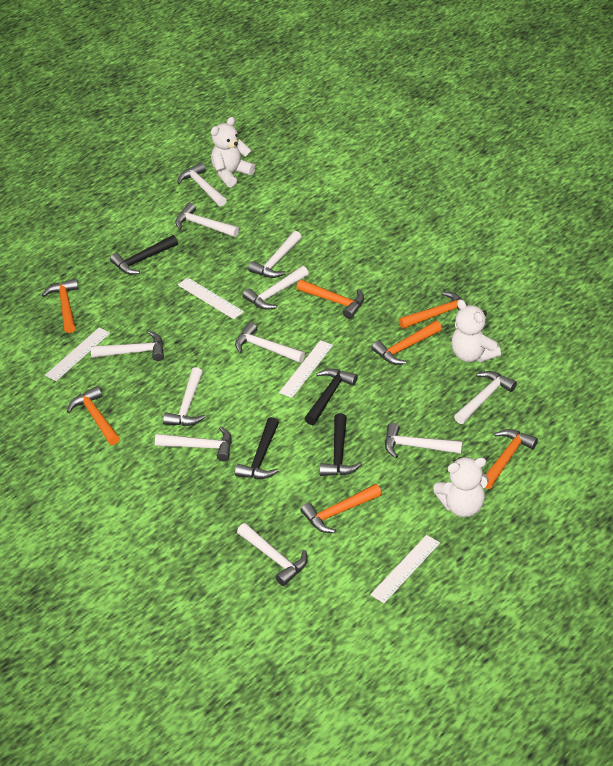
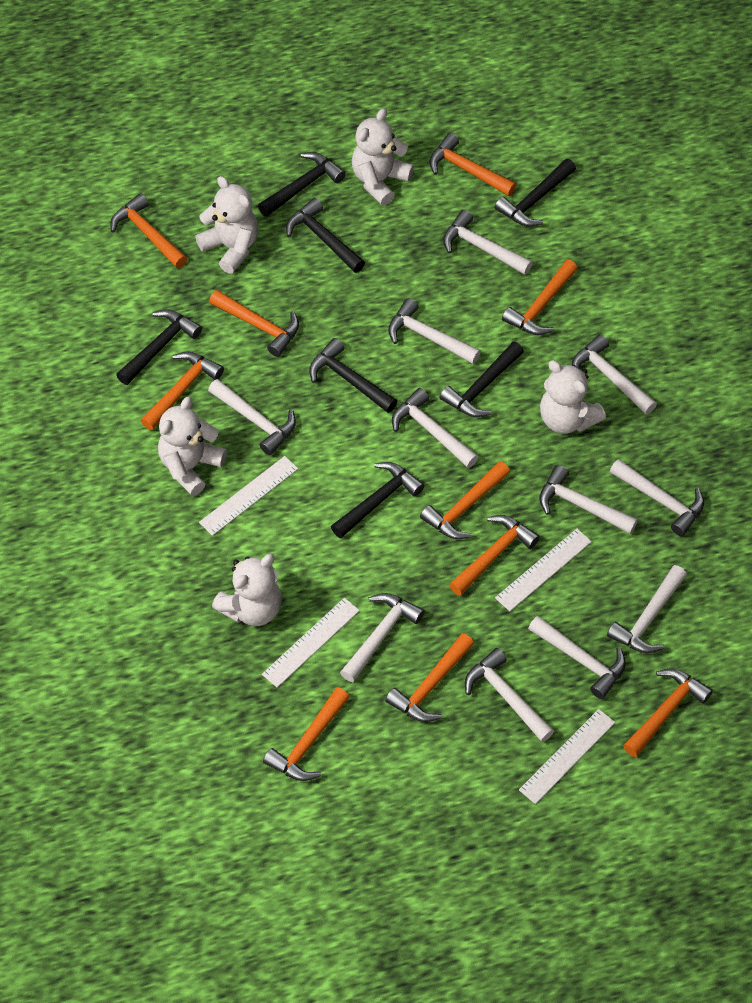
black hammer: [110,235,178,275] [235,417,279,479] [305,368,358,425] [320,413,362,476] = 4 -> [116,309,202,385] [258,152,346,217] [286,198,365,273] [309,338,397,413] [331,462,425,538] [440,341,524,417] [494,159,576,227] = 7
orange hammer: [42,279,79,333] [67,386,120,445] [297,280,364,319] [301,484,382,533] [372,321,442,365] [399,292,468,329] [485,429,538,489] = 7 -> [110,193,188,268] [141,351,224,430] [209,290,299,357] [263,687,350,781] [385,633,474,722] [420,461,510,539] [429,133,517,196] [449,515,540,596] [502,260,578,335] [623,669,713,757] = 10
white teddy bear: [211,117,255,188] [433,457,489,517] [451,299,501,363] = 3 -> [158,397,227,496] [195,176,258,274] [212,554,282,626] [352,108,414,206] [540,360,606,434] = 5

